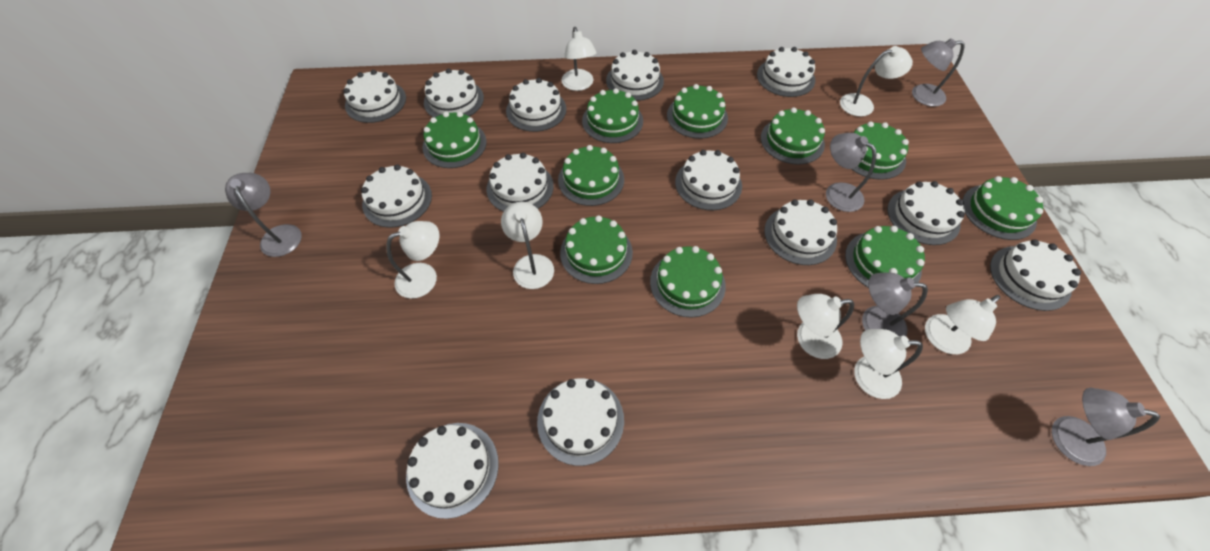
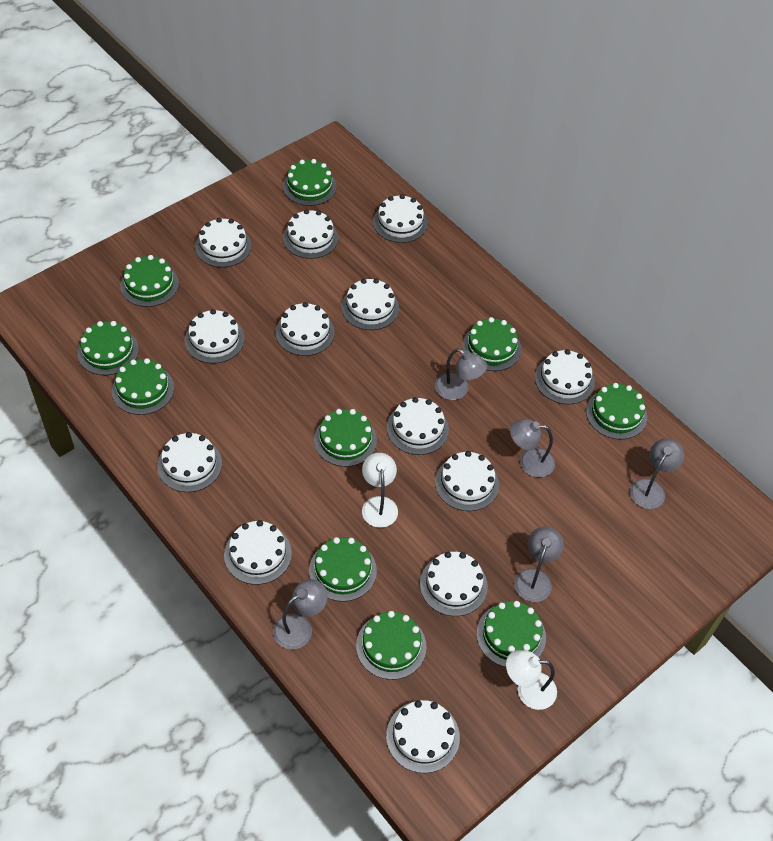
white lamp: [386,221,440,299] [501,202,554,289] [562,27,597,91] [797,294,854,359] [840,46,913,117] [854,329,923,399] [925,295,1000,354] = 7 -> [362,453,398,528] [506,650,557,710] = 2

